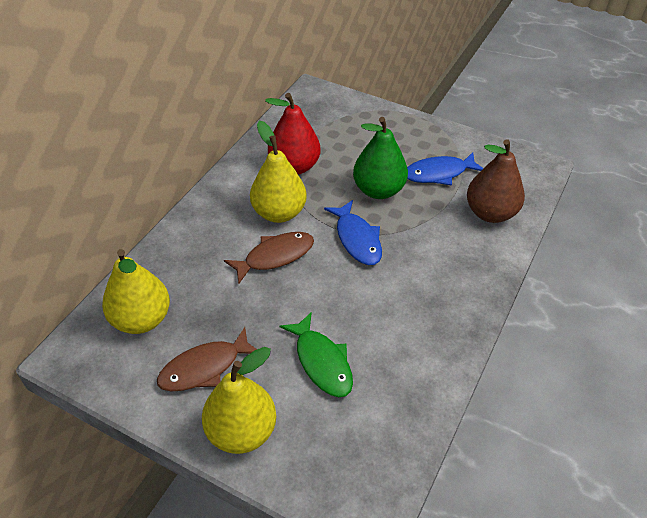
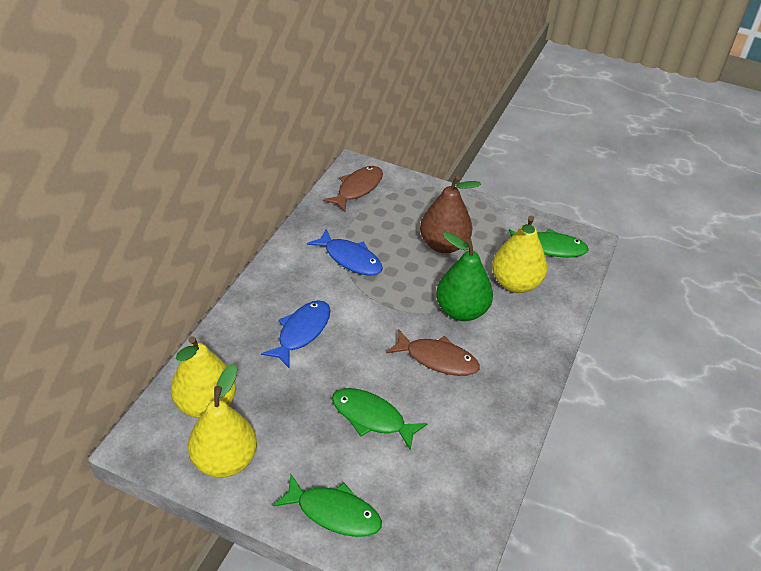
green fish: [279,312,353,397] = 1 -> [273,475,382,537] [332,388,428,451] [509,229,589,258] = 3
red pear: [265,93,320,175] = 1 -> none = 0

